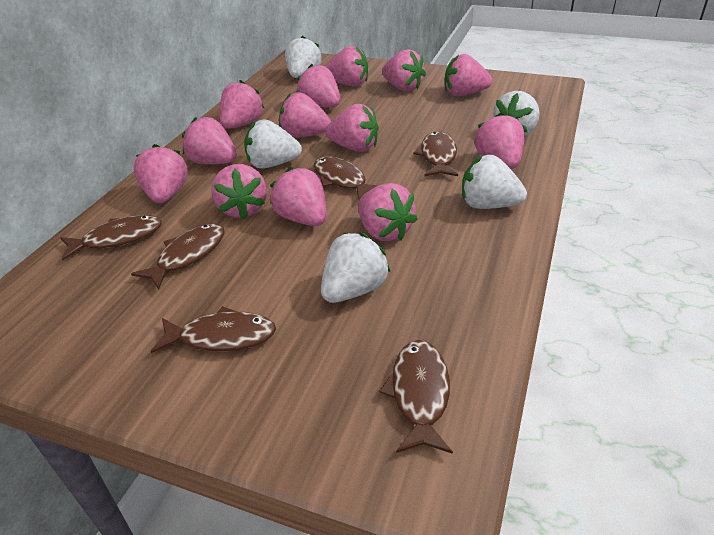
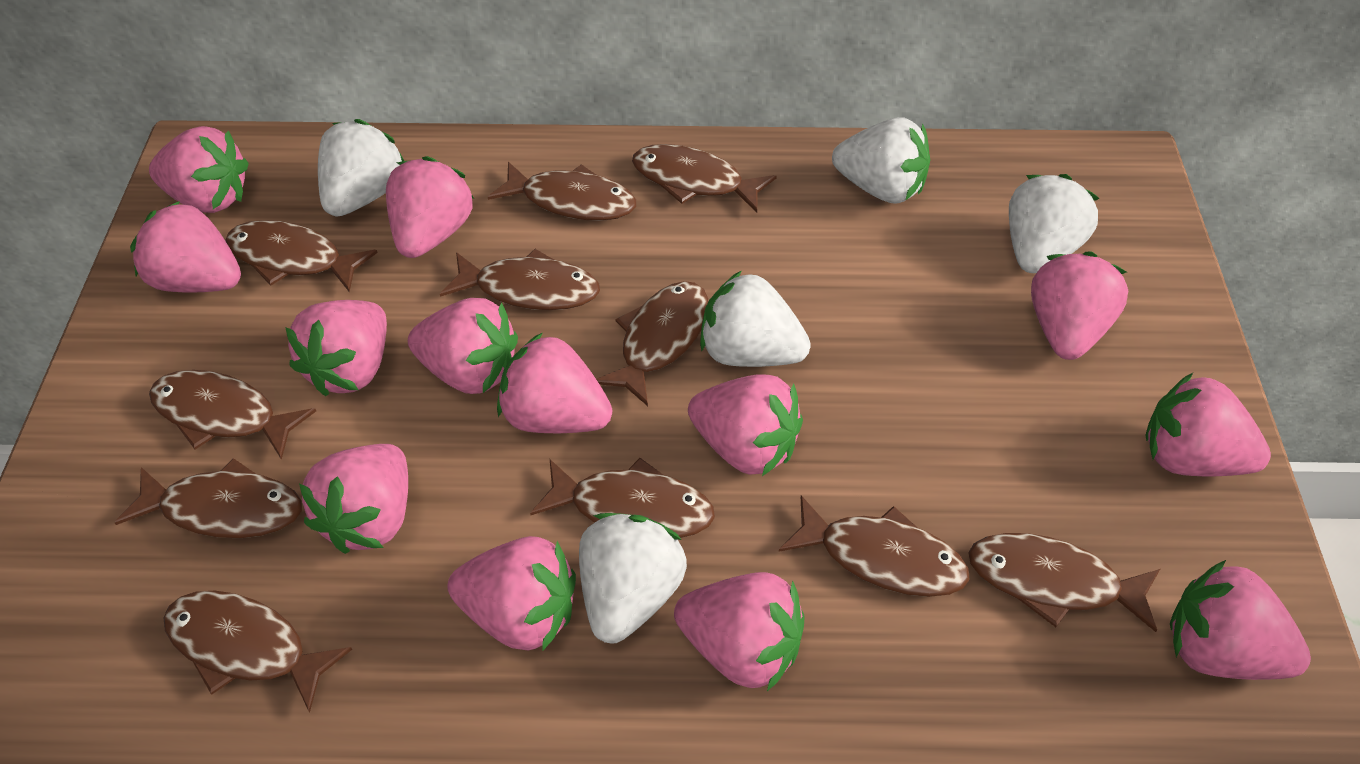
brown fish: [60,215,162,260] [131,223,224,290] [151,306,276,353] [314,156,378,201] [379,340,453,454] [413,131,458,177] = 6 -> [114,458,302,538] [149,370,316,460] [163,591,352,713] [225,220,378,292] [440,249,600,310] [488,162,636,221] [530,458,715,538] [596,281,708,406] [632,144,777,213] [779,496,970,597] [968,533,1160,632] = 11

